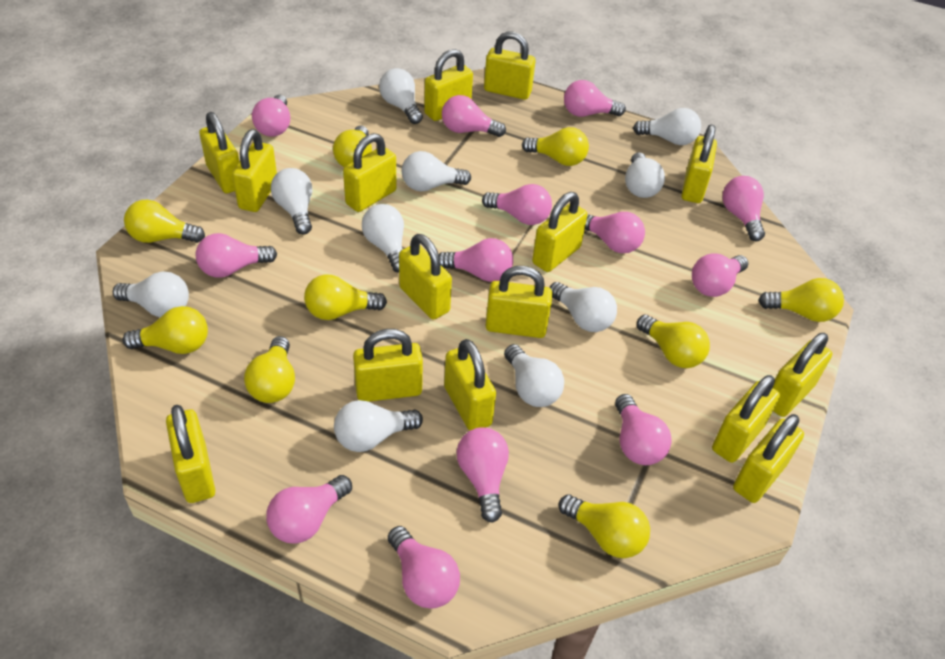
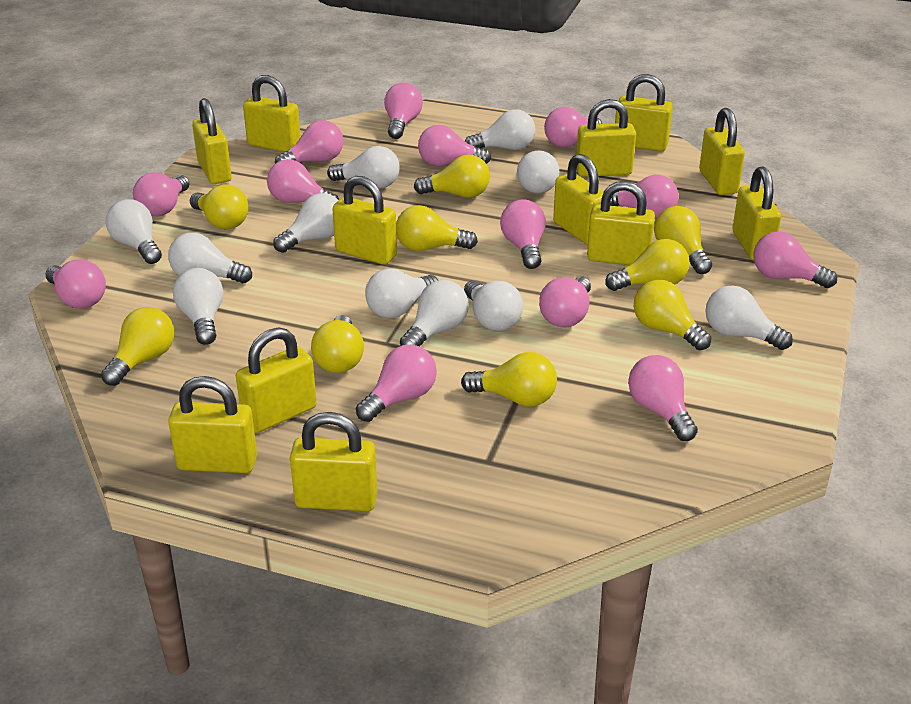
white light bulb: [113,271,189,317] [271,168,312,235] [334,400,423,452] [362,204,404,273] [379,68,423,124] [402,151,471,191] [504,344,564,407] [549,282,617,332] [625,152,665,198] [633,108,701,145] = 10 -> [106,199,162,264] [168,233,252,283] [173,268,223,345] [273,193,339,253] [327,146,400,189] [365,269,438,318] [400,280,469,346] [464,280,523,331] [465,109,535,150] [517,151,559,193] [705,286,793,350] = 11
yellow padlock: [166,405,215,503] [199,112,239,193] [232,129,277,212] [343,133,397,212] [353,329,423,402] [399,234,452,320] [424,49,473,121] [444,339,496,431] [484,31,535,100] [485,266,552,338] [532,192,587,272] [681,125,717,203] [712,375,780,463] [733,414,804,503] [773,333,832,417] = 15 -> [168,376,257,473] [192,98,232,184] [236,327,317,433] [243,75,301,152] [290,412,377,511] [332,176,397,265] [553,154,604,245] [576,99,636,177] [587,181,655,265] [615,74,673,151] [699,108,745,195] [733,166,781,260] = 12

